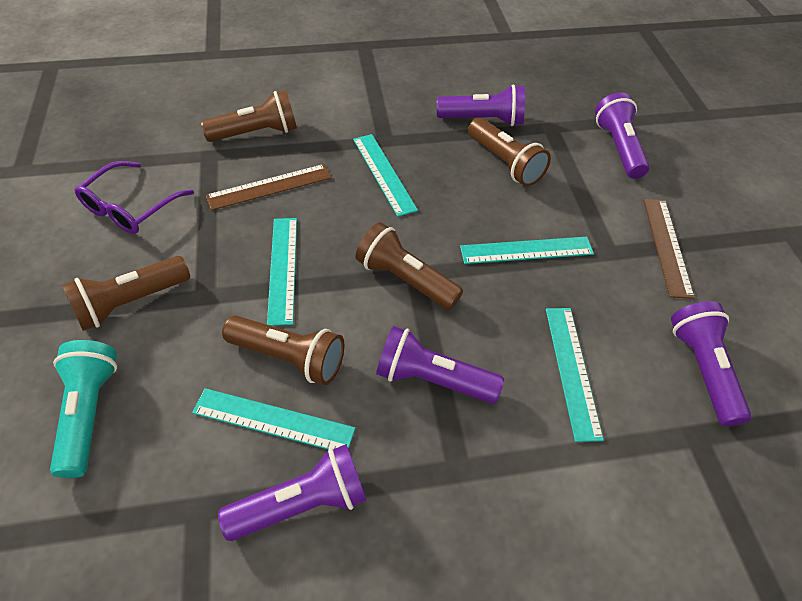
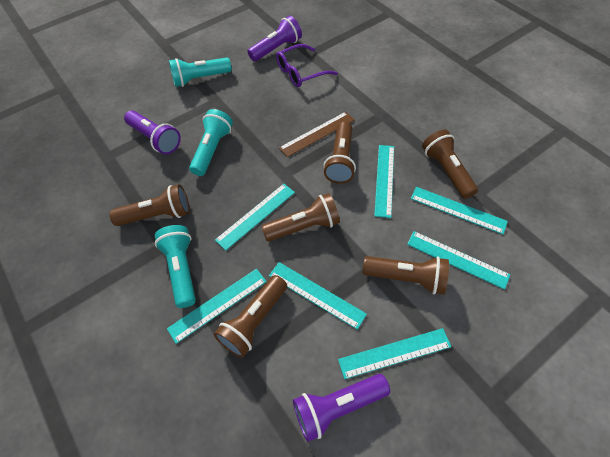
brown flashlight: [62,256,190,331] [201,90,297,142] [222,316,344,385] [356,222,463,310] [468,118,551,186] = 5 -> [109,184,190,226] [214,275,287,358] [261,193,340,242] [323,122,356,184] [363,256,449,294] [422,129,478,199] = 6
brown ruler: [206,164,331,210] [643,199,695,299] = 2 -> [279,112,354,157] = 1
purple flashlight: [218,444,367,541] [376,326,504,404] [437,84,525,126] [595,92,650,179] [671,301,752,427] = 5 -> [124,110,181,154] [248,16,302,62] [293,374,390,442] = 3
turquoise flashlight: [50,340,117,478] = 1 -> [155,225,196,308] [169,57,232,87] [189,109,233,176] = 3
turquoise ruler: [192,388,355,449] [267,218,297,326] [353,134,418,217] [460,237,594,264] [546,308,604,442] = 5 -> [167,269,267,344] [215,184,295,250] [269,262,367,330] [338,328,451,379] [374,145,394,218] [407,231,510,290] [411,187,508,234] = 7

